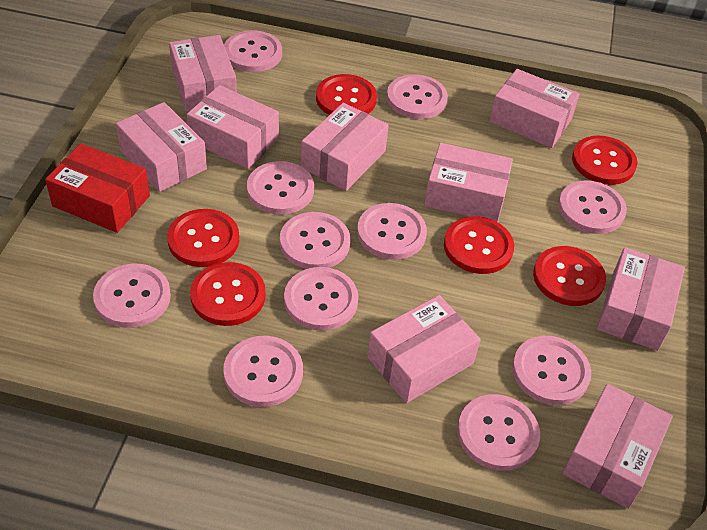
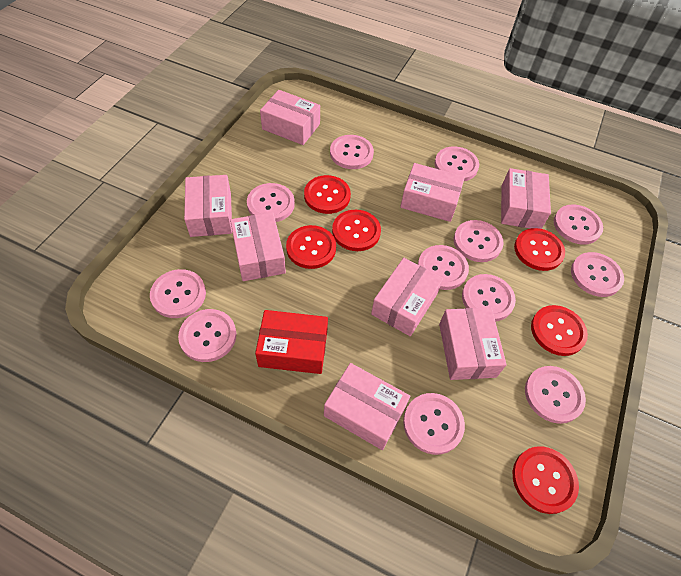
pink box: [116,102,207,192] [169,35,237,112] [187,85,279,169] [301,103,389,191] [367,295,481,403] [424,143,513,222] [490,69,580,148] [563,384,673,509] [597,247,685,351] = 9 -> [184,175,232,237] [230,212,286,281] [260,90,320,145] [324,363,410,450] [371,258,443,336] [400,163,465,222] [439,308,507,380] [501,168,551,229] = 8
pink button: [93,264,171,328] [223,336,303,407] [224,30,282,72] [247,161,314,214] [280,212,350,269] [284,267,359,331] [357,203,427,260] [387,74,448,119] [457,394,540,471] [512,336,591,405] [558,180,627,234] = 11 -> [150,269,206,318] [178,309,237,362] [247,183,295,222] [330,135,374,169] [403,393,465,455] [418,245,469,290] [435,146,479,181] [454,220,503,262] [462,274,516,322] [525,366,586,424] [554,204,603,245] [571,252,624,297] = 12

